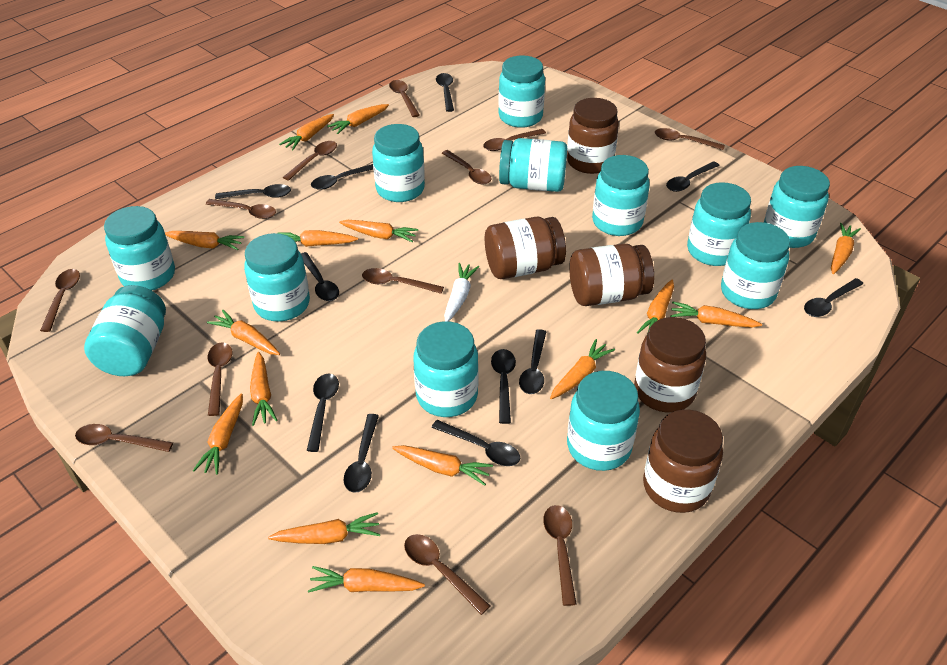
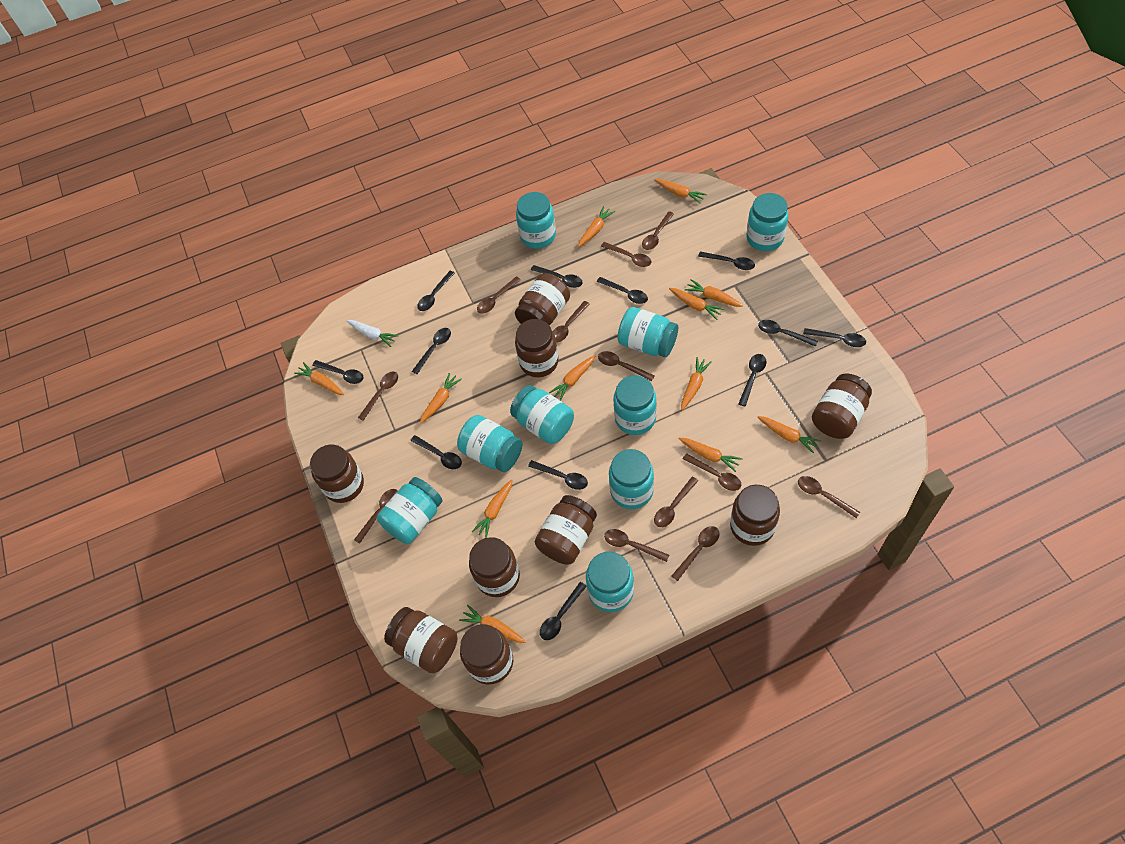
black spoon: [215,184,291,199] [301,252,339,301] [307,374,339,452] [311,164,373,190] [344,414,379,493] [431,420,520,466] [436,73,454,112] [491,349,516,424] [519,329,546,394] [666,161,720,192] [804,278,863,317] = 11 -> [312,360,363,384] [410,435,462,469] [412,328,451,374] [417,271,455,311] [528,460,588,490] [531,265,582,288] [540,582,587,640] [596,277,648,304] [698,251,755,270] [738,354,766,406] [758,320,818,347] [803,328,866,347] = 12
brown jar: [485,217,566,279] [567,98,619,174] [569,244,654,306] [634,317,706,412] [643,409,723,513] = 5 -> [310,445,364,503] [384,607,458,673] [460,624,513,685] [469,537,520,597] [515,273,570,325] [515,319,559,377] [535,495,597,565] [730,485,780,546] [812,373,872,439] = 9
orange carrot: [165,231,245,250] [193,394,243,475] [207,310,280,355] [250,352,278,426] [268,512,380,544] [277,230,358,247] [279,114,334,151] [308,566,425,593] [327,104,389,134] [339,220,418,242] [392,445,493,486] [550,339,615,399] [637,279,674,334] [670,301,762,328] [831,223,861,274] = 15 -> [294,362,344,395] [420,373,462,424] [459,605,526,643] [472,479,513,538] [549,355,595,401] [578,206,615,247] [654,179,707,204] [669,288,724,320] [679,438,742,472] [681,357,712,410] [685,279,743,307] [758,416,821,453] = 12
turquoise jar: [84,285,166,376] [104,206,175,291] [244,233,310,322] [372,124,425,202] [413,321,478,417] [498,55,545,128] [499,138,568,192] [567,371,640,471] [592,155,650,236] [687,182,751,266] [721,222,790,309] [764,166,830,248] = 12 -> [377,477,443,544] [457,415,522,472] [510,385,574,444] [516,192,556,249] [586,551,634,612] [609,449,654,509] [613,375,657,435] [618,307,678,357] [746,193,788,251] = 9

